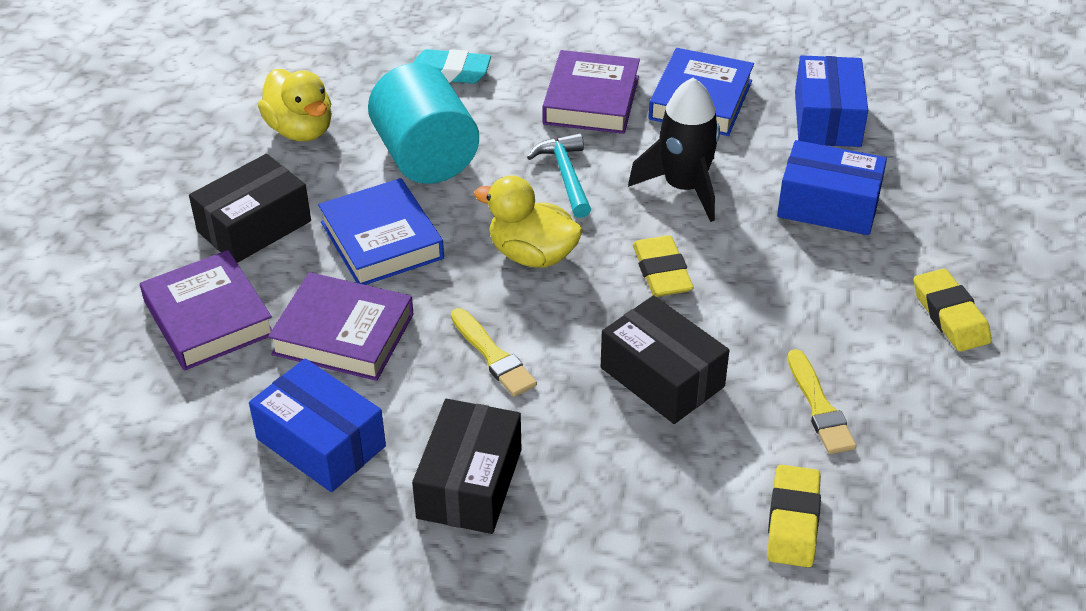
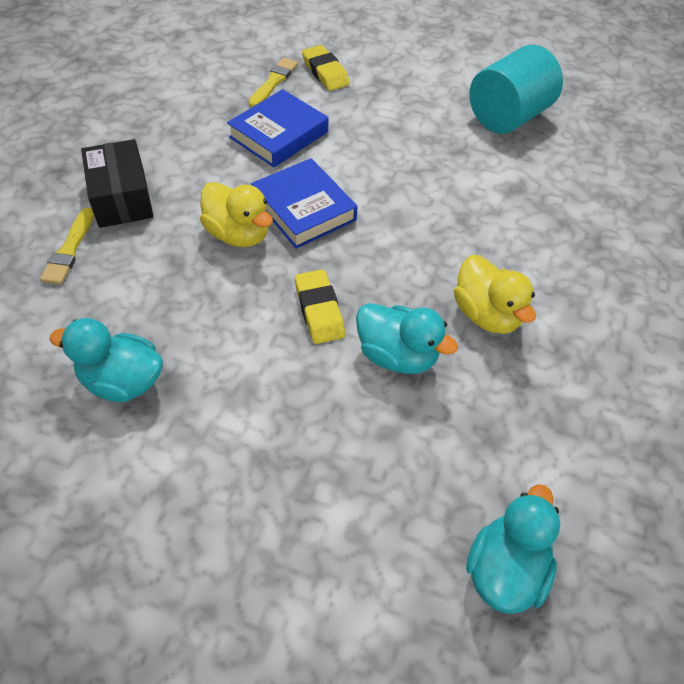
black box: [189,154,311,263] [412,399,521,534] [601,295,729,424] = 3 -> [81,139,154,228] = 1
black rocket: [628,78,720,222] = 1 -> none = 0
blue box: [249,359,386,492] [777,140,887,235] [795,55,868,147] = 3 -> none = 0
purple book: [140,250,272,371] [268,272,414,381] [542,50,640,134] = 3 -> none = 0
turquoise duck: none = 0 -> [49,318,163,402] [356,303,458,374] [466,484,560,614] = 3
turquoise eraser: [414,49,491,84] = 1 -> none = 0
turquoise hammer: [527,133,591,218] = 1 -> none = 0
yellow eraser: [633,235,694,297] [767,465,821,567] [914,269,992,352] = 3 -> [295,269,345,344] [302,45,350,91] = 2

